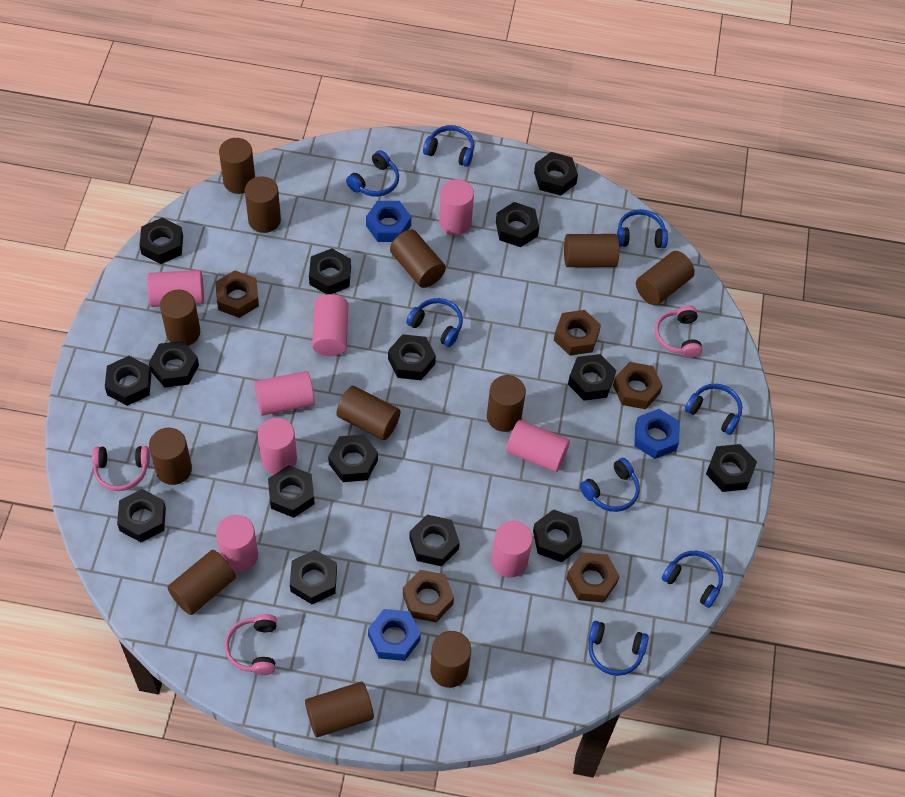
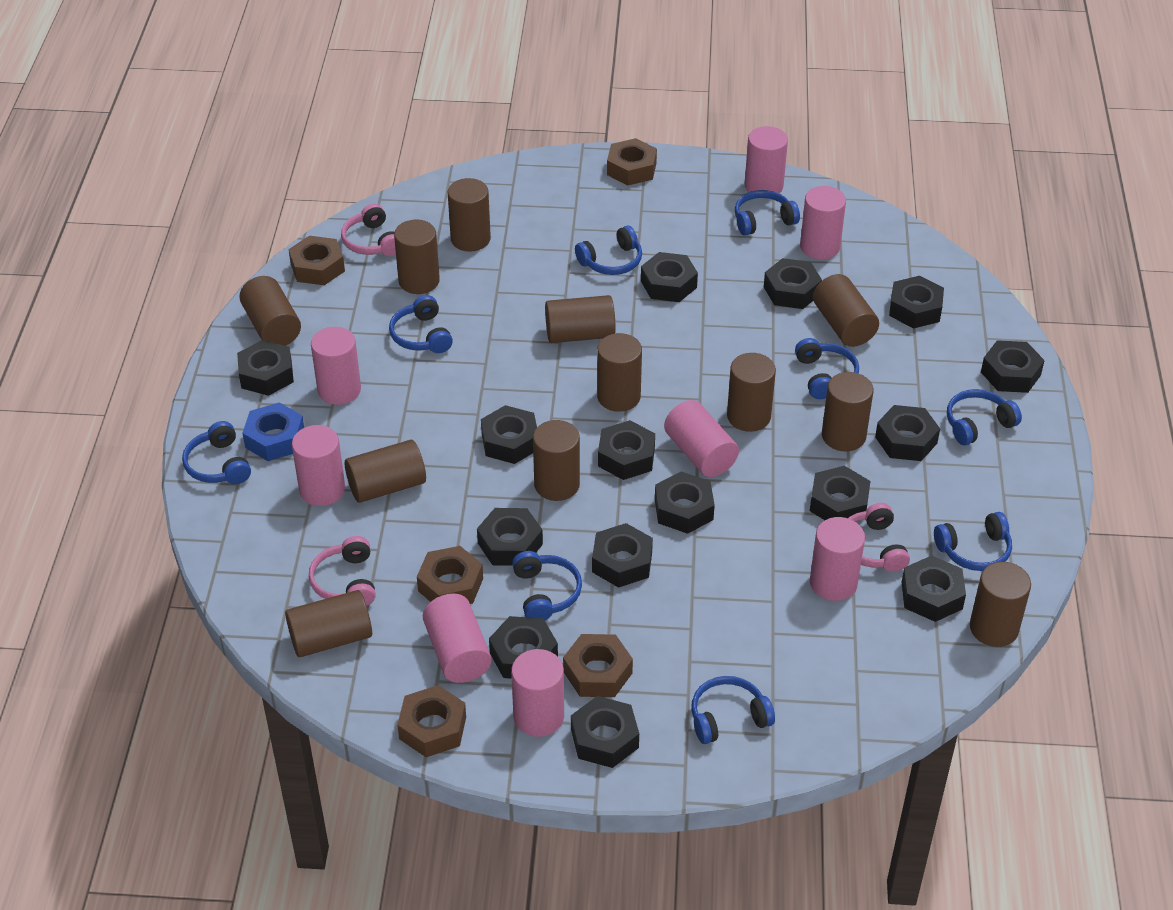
blue headphones: [346,150,399,197] [406,298,463,347] [423,125,474,167] [580,458,640,512] [588,621,649,676] [617,209,668,248] [662,551,723,608] [685,384,742,435] = 8 -> [182,421,251,484] [389,295,453,353] [512,551,582,620] [575,226,642,275] [691,676,775,744] [735,190,800,236] [795,338,859,399] [934,512,1012,571] [947,389,1022,445] = 9
blue nut: [366,201,411,242] [368,609,421,661] [634,409,680,459] = 3 -> [242,402,304,461] = 1

